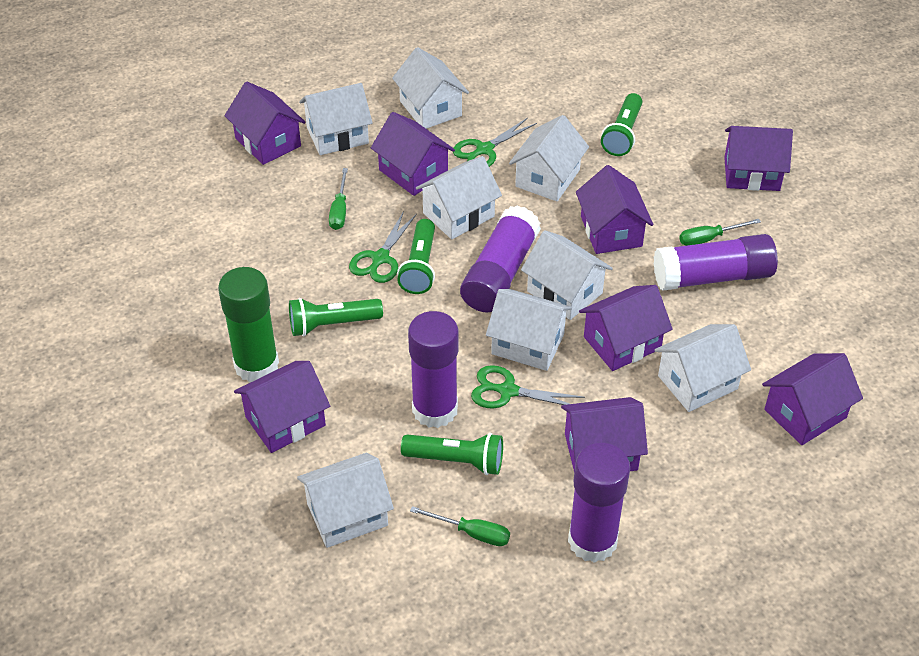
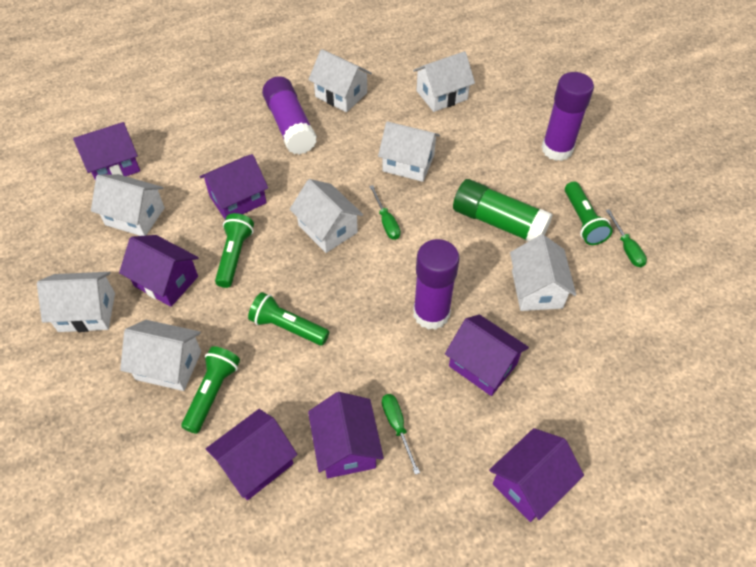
green scissors: [349,211,417,283] [453,118,537,167] [471,365,585,408] = 3 -> none = 0
purple glue stick: [408,311,458,428] [460,206,541,313] [568,443,630,563] [654,234,778,291] = 4 -> [262,76,317,155] [413,239,460,330] [542,72,594,161] = 3
purple house: [224,82,306,165] [234,361,330,453] [371,112,455,196] [561,397,648,471] [576,165,653,254] [579,285,673,371] [724,126,793,191] [762,353,863,445] = 8 -> [73,122,140,180] [119,235,199,307] [199,154,268,219] [206,409,297,500] [308,392,384,478] [445,314,529,396] [489,428,584,522] = 7

